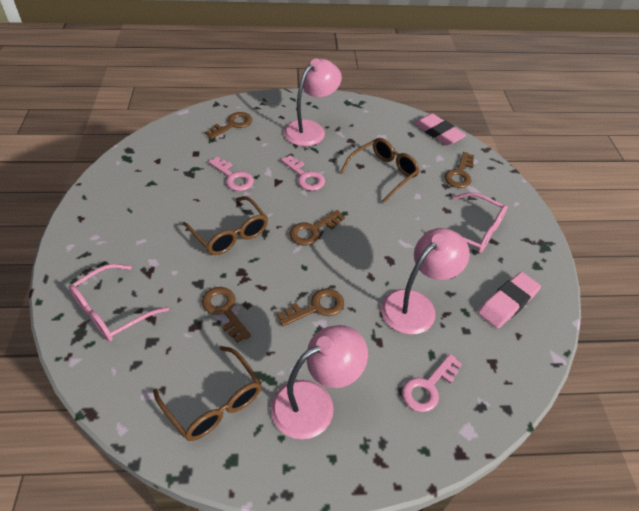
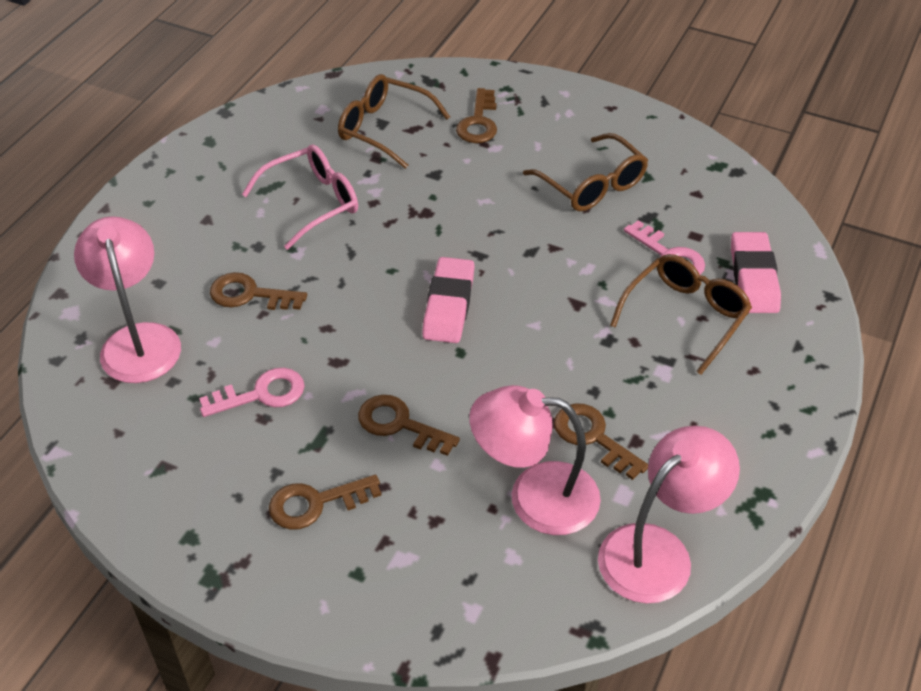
pink glasses: [69,264,169,342] [428,192,508,253] = 2 -> [242,144,358,250] = 1
pink key: [208,157,254,191] [281,155,325,191] [402,354,462,412] = 3 -> [199,368,305,417] [624,220,705,275] = 2

